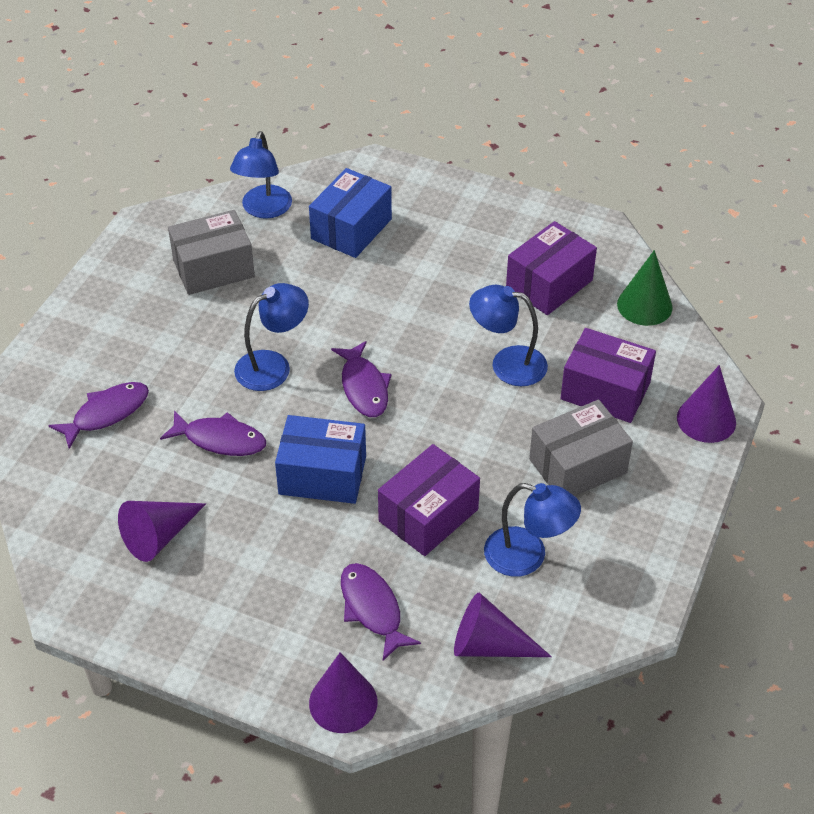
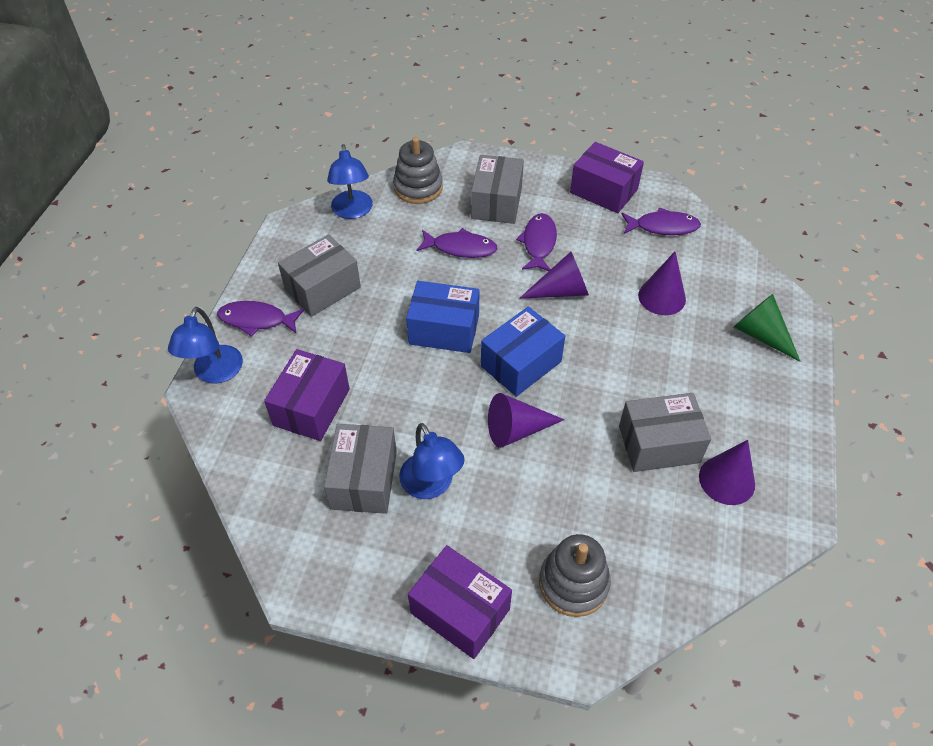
blue lamp: [230,131,292,219] [234,283,309,391] [469,285,548,386] [484,483,581,577] = 4 -> [168,307,243,383] [327,144,373,219] [399,423,465,499] = 3
grey box: [168,210,255,295] [529,400,633,496] = 2 -> [278,234,361,317] [324,424,397,514] [471,155,524,224] [619,393,711,472] = 4
grey stacking toy: none = 0 -> [393,137,443,204] [539,534,611,617] = 2

